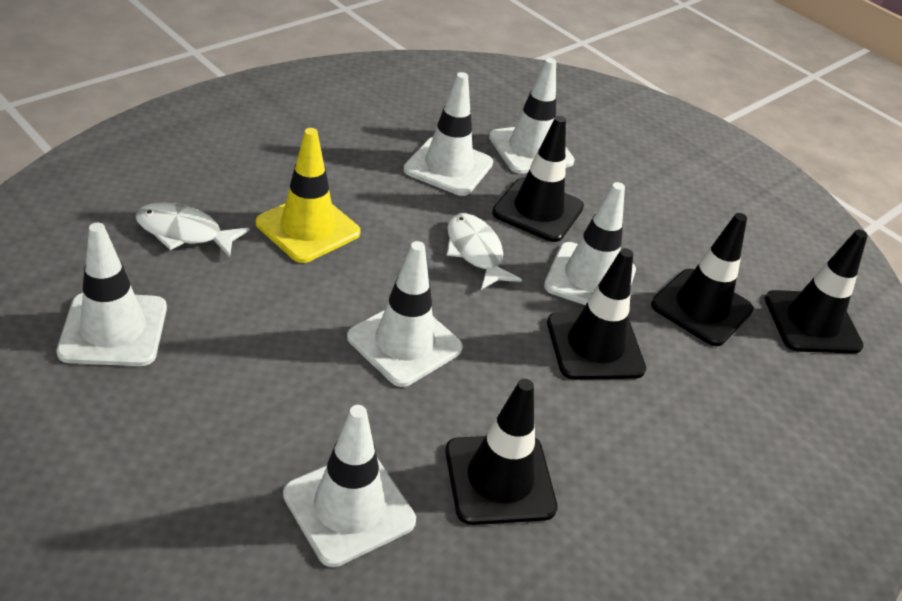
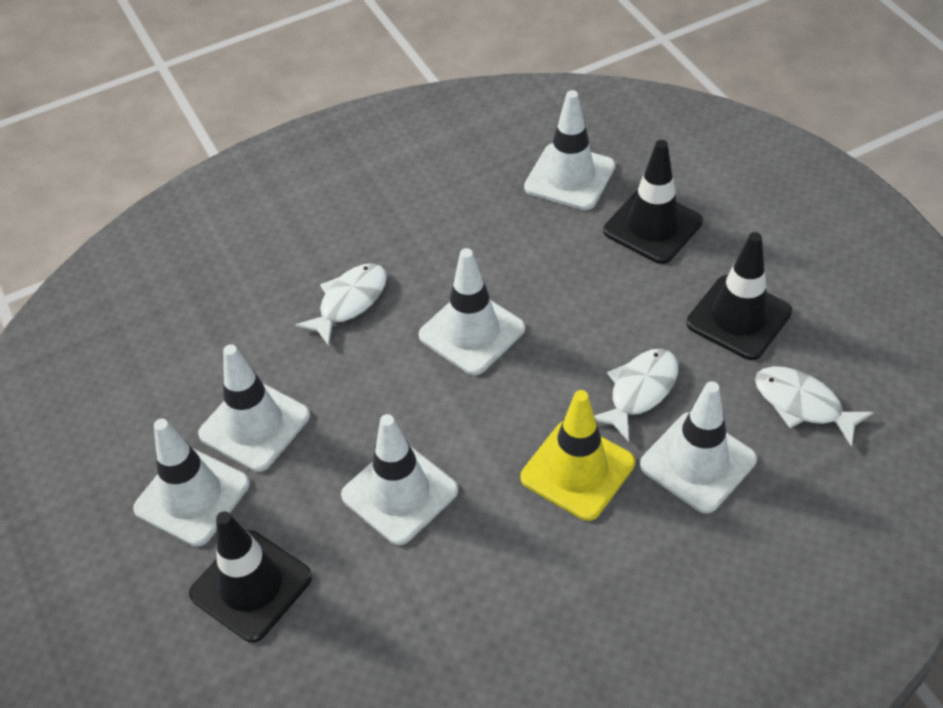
black traffic cone: [445,379,558,525] [492,116,584,242] [547,248,646,380] [651,213,753,346] [765,230,868,354] = 5 -> [189,511,312,642] [603,140,703,264] [686,232,792,360] = 3
white fish: [135,203,250,257] [446,213,522,290] = 2 -> [295,263,387,346] [594,349,678,442] [755,366,874,447] = 3

